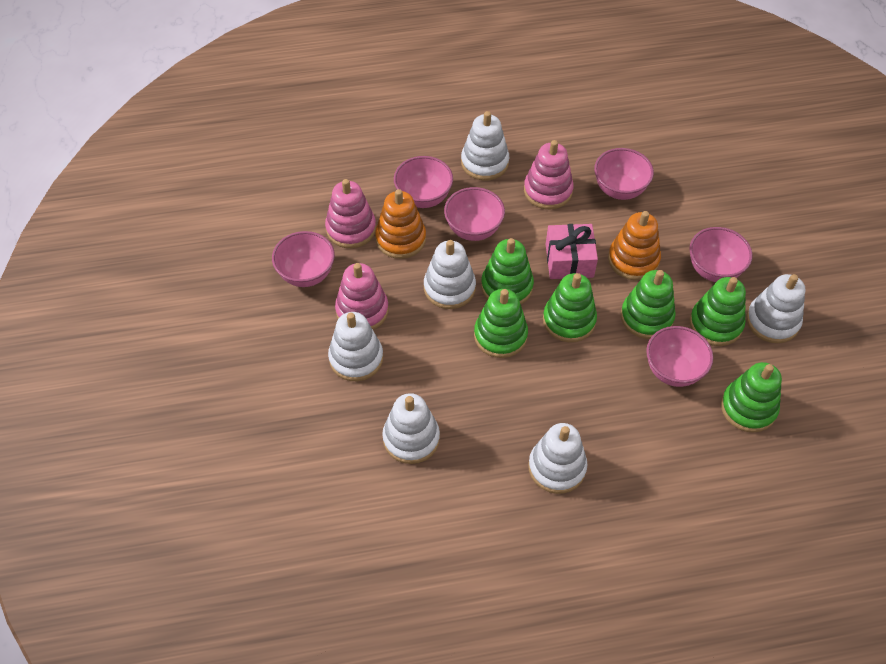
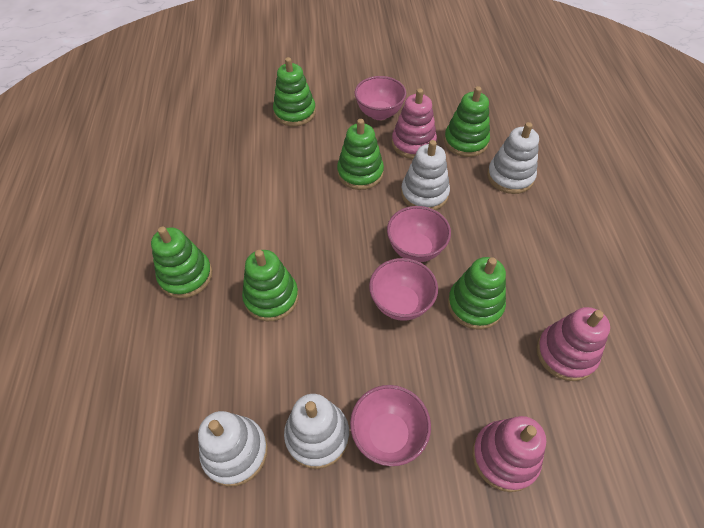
orange stacking toy: [375,189,426,259] [608,211,661,280] = 2 -> none = 0
pink bowl: [272,231,335,287] [394,156,453,208] [444,187,505,241] [594,148,654,200] [646,326,713,387] [690,227,753,282] = 6 -> [350,385,431,466] [354,76,406,120] [369,258,438,321] [387,206,451,262] = 4
pink gift: [546,224,598,279] = 1 -> none = 0
white stacking toy: [328,312,383,381] [382,393,440,464] [424,240,476,309] [461,111,509,181] [528,423,588,494] [746,274,805,343] = 6 -> [198,411,268,487] [284,394,349,469] [401,140,450,210] [487,122,539,194] = 4

